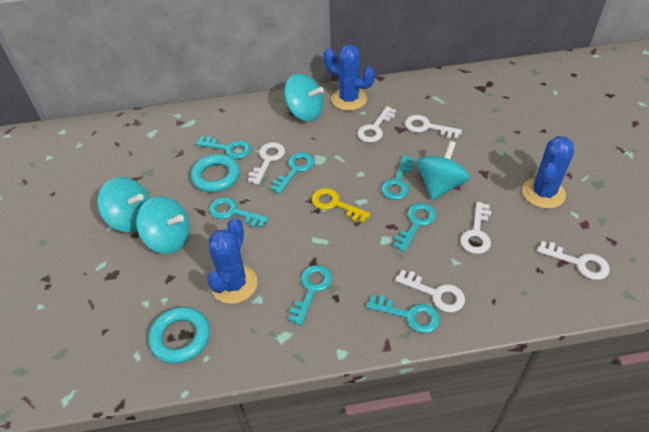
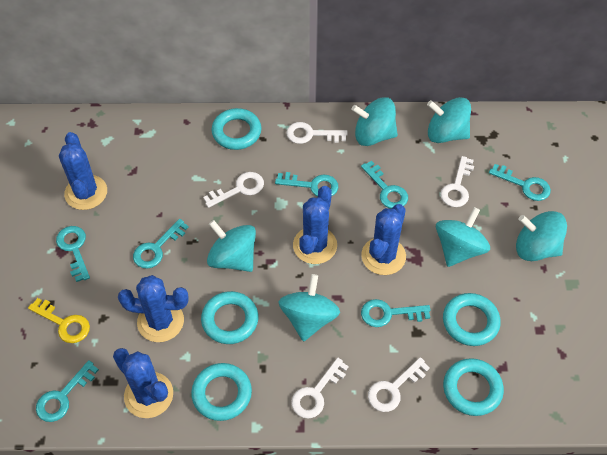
blue cactus: [207,218,257,304] [323,45,375,111] [522,136,574,209] = 3 -> [59,132,107,210] [113,348,173,418] [118,275,189,342] [293,186,337,264] [361,204,406,275] = 5
turquoise ring: [148,307,210,364] [191,154,240,192] = 2 -> [191,363,252,421] [201,291,258,344] [212,108,262,150] [443,293,501,346] [443,358,504,416] = 5
turquoise spinning top: [97,177,150,233] [136,196,190,254] [284,74,324,121] [416,141,470,200] = 4 -> [207,220,256,272] [279,274,340,342] [351,97,398,146] [427,97,471,143] [436,207,490,267] [516,211,567,261] = 6
white key: [248,142,285,185] [357,106,396,142] [395,270,465,312] [405,115,462,138] [460,202,491,254] [537,241,610,280] = 6 -> [203,172,264,208] [286,122,348,144] [291,358,349,418] [368,357,430,412] [440,156,474,207] = 5

